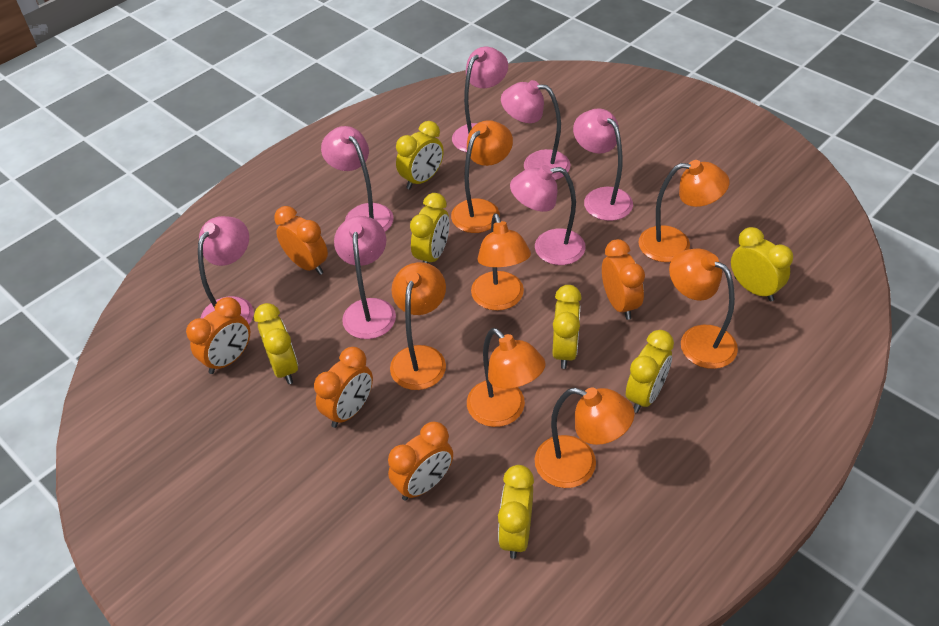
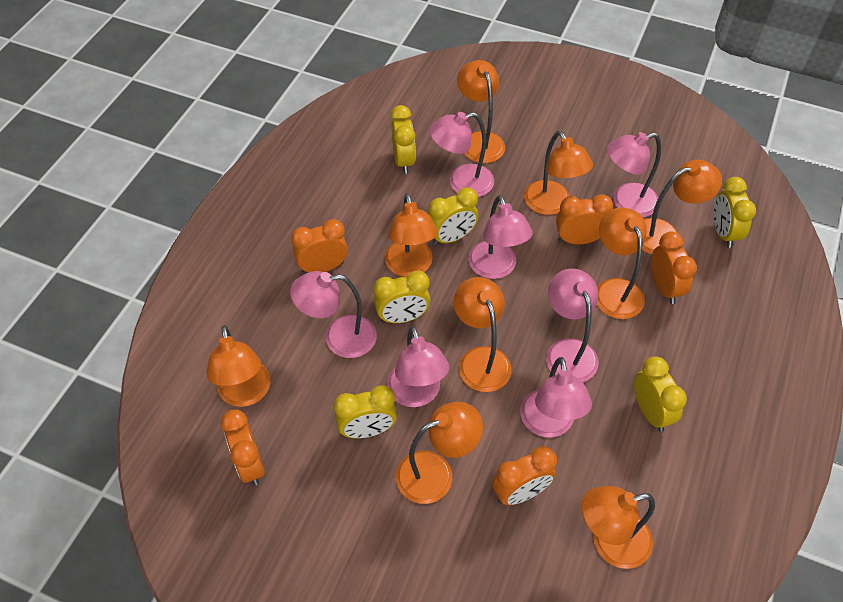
orange lamp: [390,262,446,390] [451,120,513,233] [467,328,546,427] [471,213,531,311] [535,388,635,488] [638,160,729,262] [669,248,738,369] = 7 -> [206,325,271,407] [385,193,438,277] [396,402,483,504] [454,277,511,392] [457,60,505,163] [524,131,593,215] [581,486,655,569] [597,207,647,319] [642,160,722,254] = 9
yellow clock: [254,303,298,384] [396,121,444,189] [410,193,449,263] [498,465,534,559] [552,285,582,369] [626,330,674,413] [731,227,793,301] = 7 -> [334,385,397,438] [374,271,431,323] [391,105,416,174] [428,187,478,245] [634,356,687,432] [713,177,756,248] = 6

